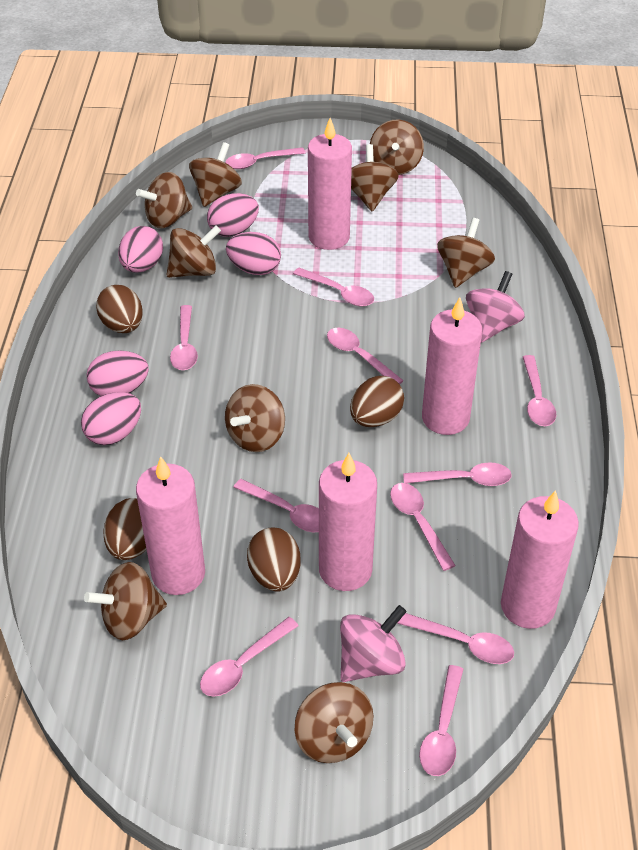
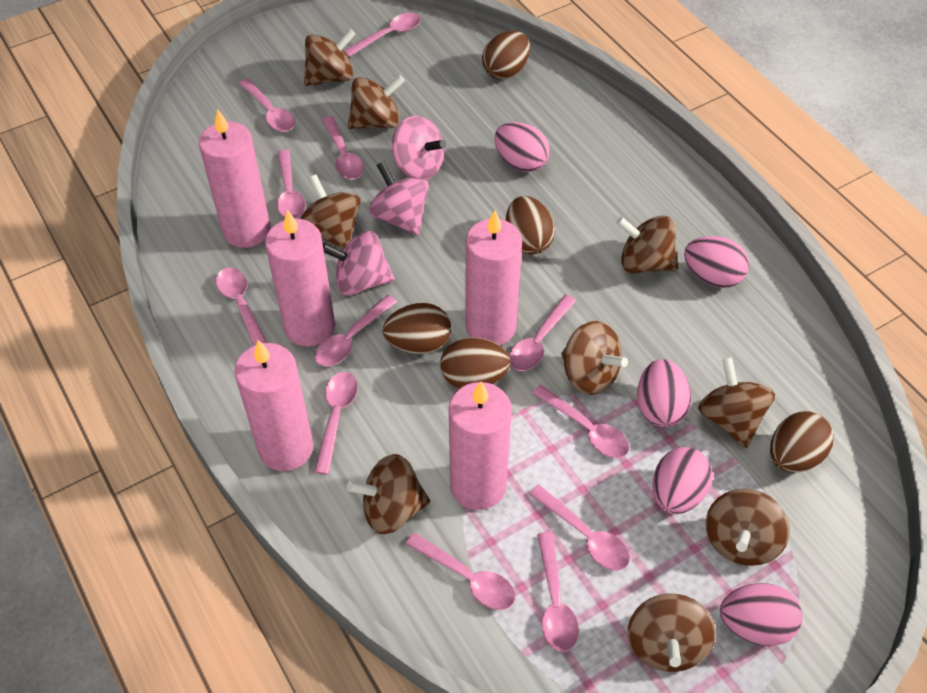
brown egg: [96,285,143,333] [103,498,147,560] [247,528,301,592] [350,376,404,427] = 4 -> [383,303,451,354] [440,338,511,389] [482,31,530,79] [506,196,555,254] [770,411,834,473] = 5
pink spinning top: [340,605,407,682] [466,271,525,343] = 2 -> [323,231,395,295] [369,161,429,236] [392,116,446,180] = 3
pink spoon: [170,305,198,370] [200,617,299,697] [225,147,305,169] [233,479,319,532] [293,268,374,306] [327,328,404,384] [390,483,456,571] [397,613,514,664] [403,462,512,486] [419,665,463,776] [523,355,556,426] = 11 -> [216,267,267,346] [239,78,295,132] [277,149,305,219] [314,372,358,475] [315,295,397,366] [322,116,364,180] [344,13,421,57] [405,532,515,610] [509,295,576,371] [529,484,630,571] [532,385,629,458] [537,532,579,652] = 12

